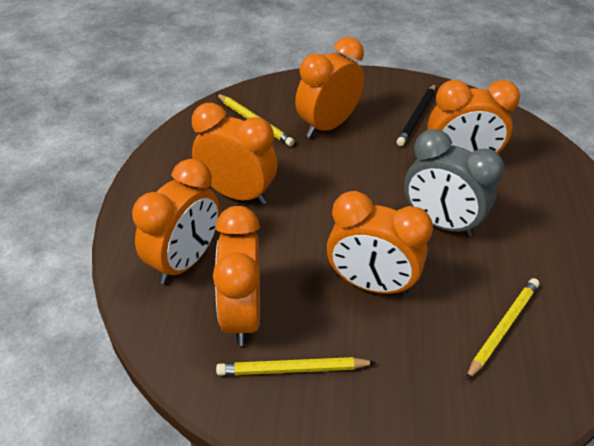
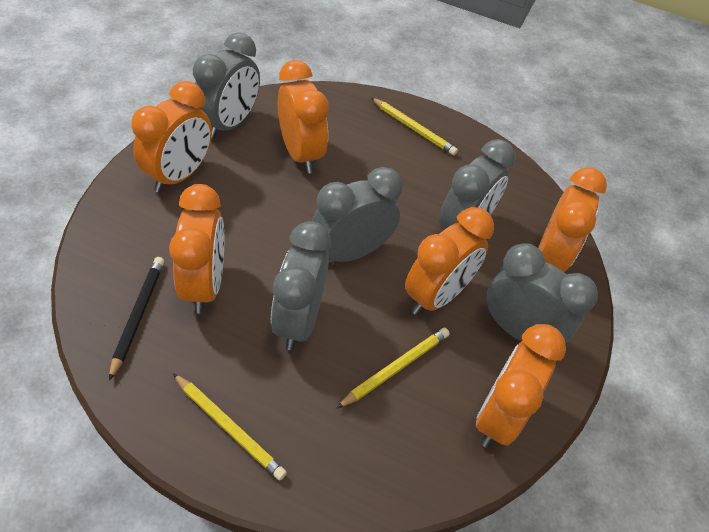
grey clock: [404,129,505,237] = 1 -> [193,33,260,139] [271,221,331,350] [312,167,402,262] [439,139,516,229] [487,243,598,343] = 5

